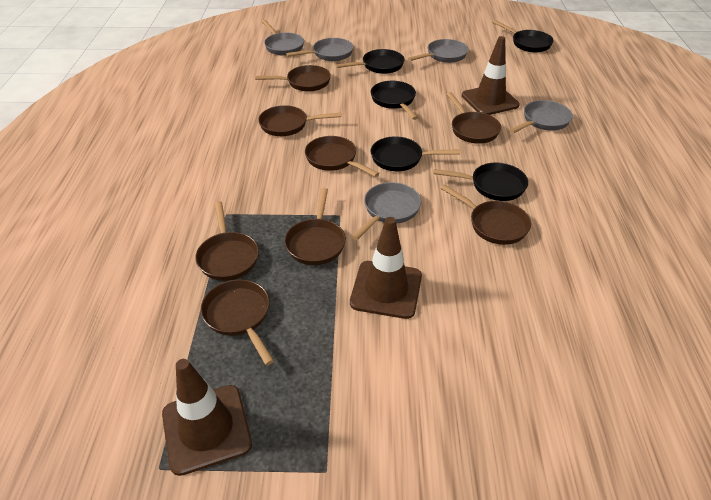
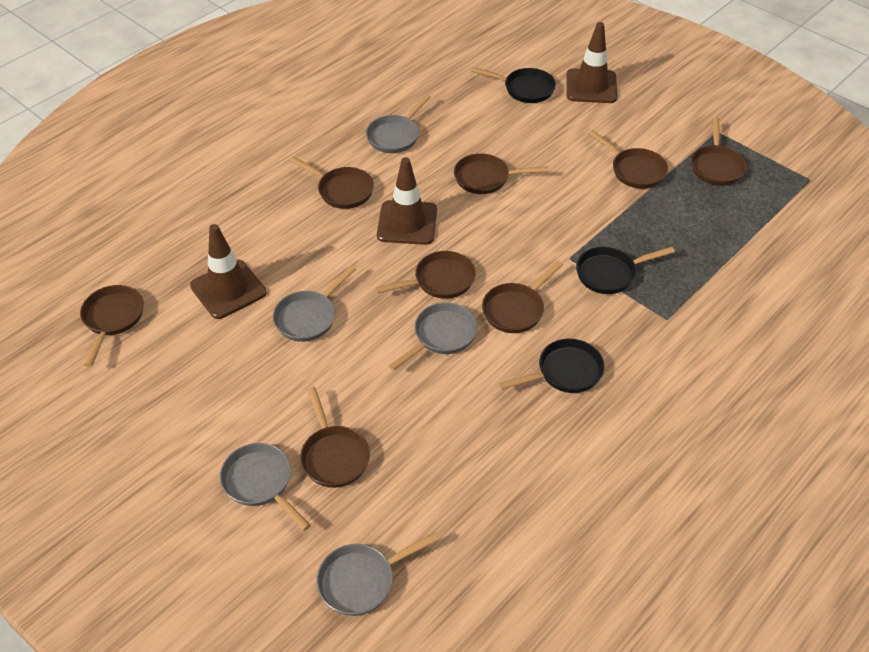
black pan: [336,49,405,74] [371,81,418,120] [371,136,460,171] [434,163,528,201] [493,20,554,52] = 5 -> [471,67,556,103] [499,339,605,393] [576,247,675,294] = 3

